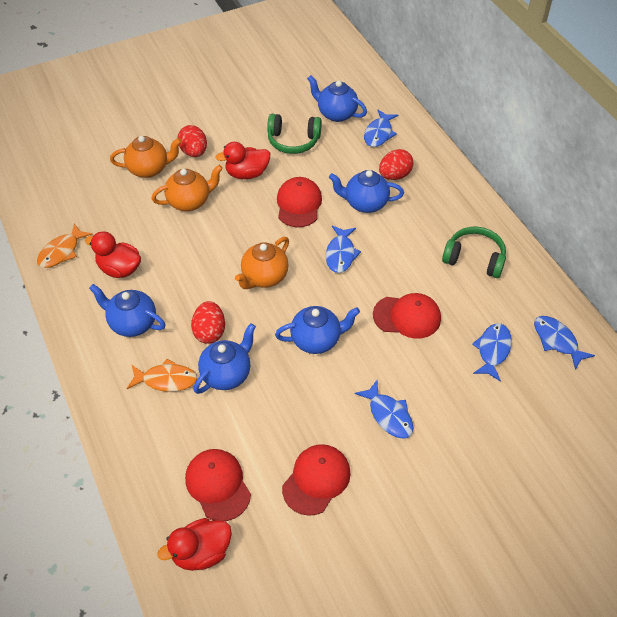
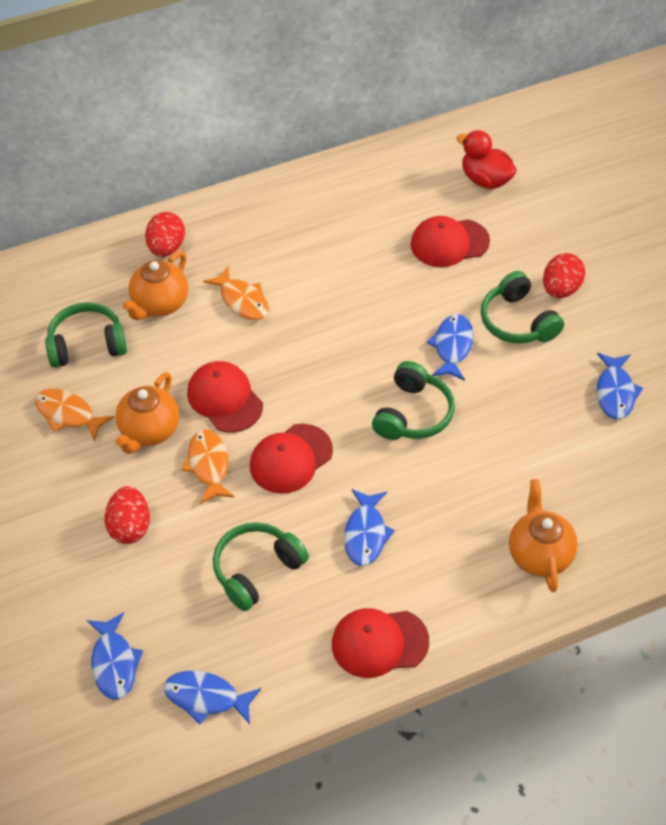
blue teapot: [89,284,166,337] [193,323,256,394] [275,306,360,354] [307,75,367,122] [329,170,404,213] = 5 -> none = 0
green headphones: [267,114,322,154] [442,227,506,278] = 2 -> [45,302,127,368] [213,522,309,611] [372,361,455,440] [481,271,564,344] = 4
orange fish: [37,224,93,268] [127,359,197,392] = 2 -> [35,389,114,442] [182,430,235,504] [203,266,269,320] = 3
red duck: [85,231,141,278] [157,518,232,571] [216,142,270,179] = 3 -> [456,130,517,189] = 1

